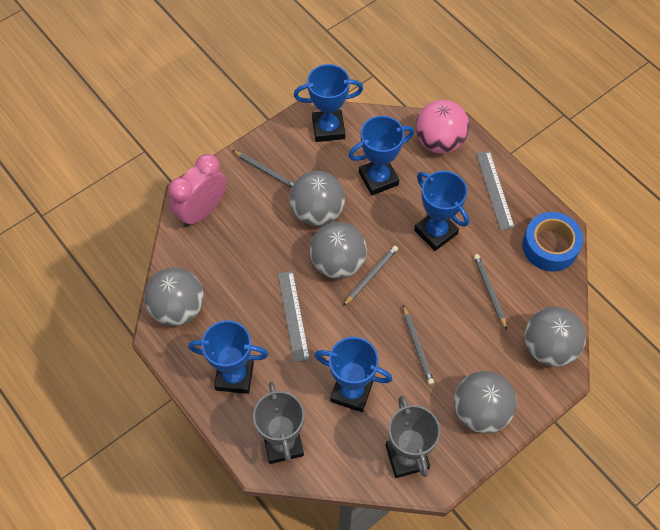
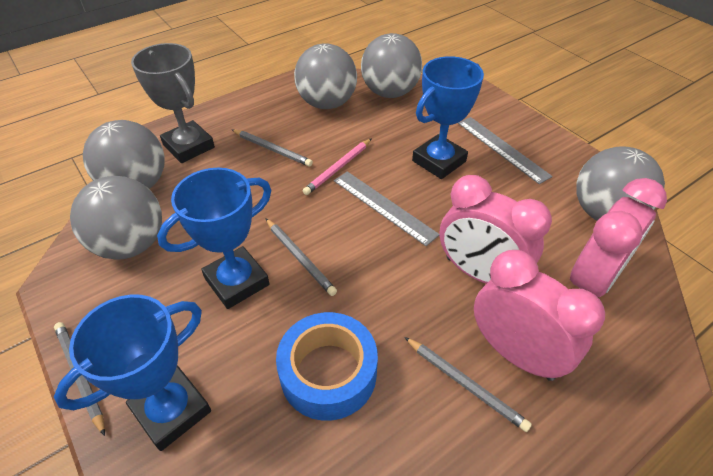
blue trophy: [188,321,269,394] [294,64,363,142] [314,337,393,412] [349,116,414,195] [414,171,469,251] = 5 -> [54,295,211,451] [157,168,271,309] [412,56,484,179] = 3
grey trophy: [253,382,304,464] [386,396,440,478] = 2 -> [131,43,215,163] = 1
pink ball: [416,100,469,154] = 1 -> none = 0
pink clock: [168,154,227,227] = 1 -> [439,175,552,284] [474,250,605,381] [570,178,667,297] = 3
pink pencil: none = 0 -> [303,138,372,195] = 1

